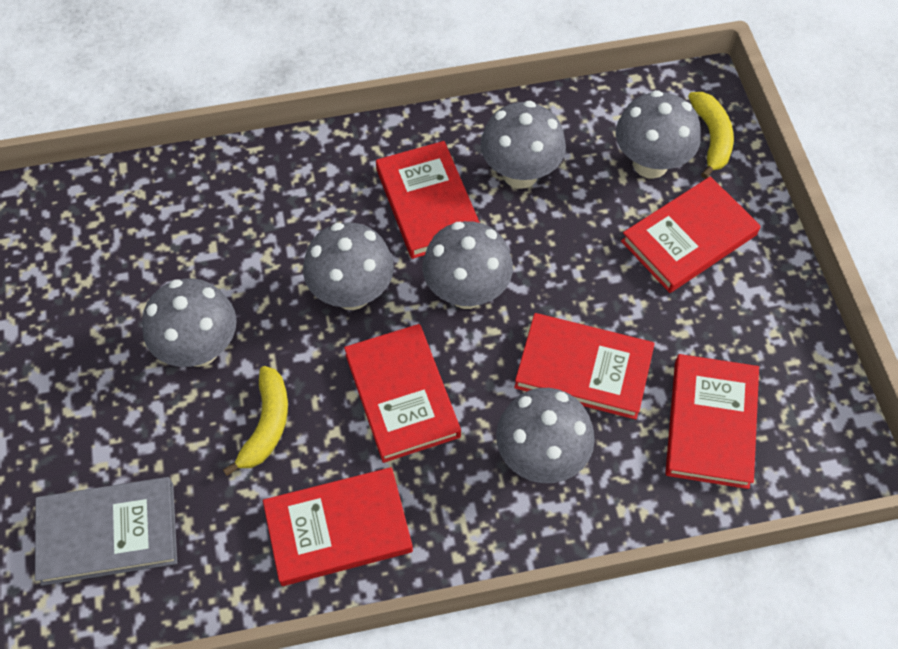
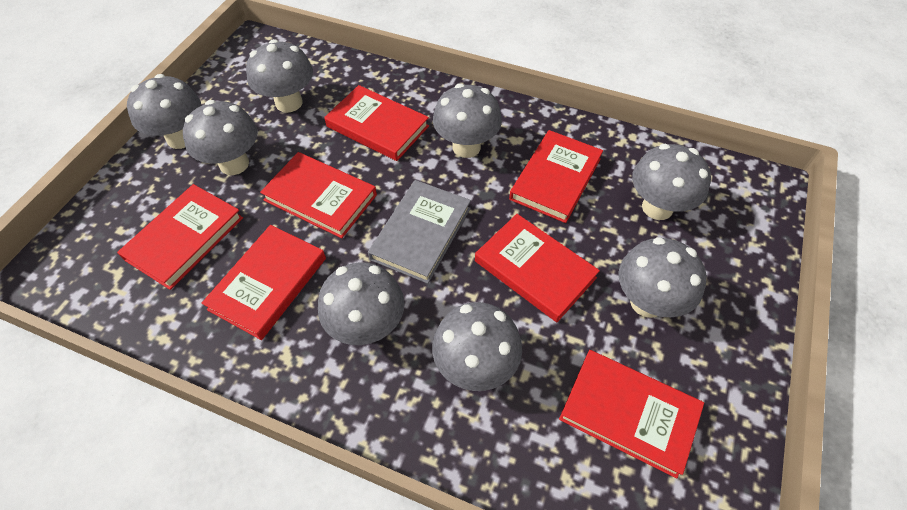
grey mushroom: [142,278,237,367] [303,222,394,310] [422,221,513,309] [481,101,566,189] [496,388,595,483] [616,90,701,179] = 6 -> [127,74,201,149] [183,100,257,175] [246,39,313,113] [318,262,405,345] [432,302,522,391] [433,83,502,158] [618,237,707,318] [632,144,711,220] = 8
red book: [263,467,413,586] [344,324,461,463] [376,141,480,259] [514,313,655,420] [621,176,760,293] [665,354,759,489] = 6 -> [117,184,243,290] [202,225,326,340] [260,152,377,238] [324,85,429,161] [475,214,600,322] [509,130,603,223] [559,350,704,479] = 7
yellow banana: [223,366,288,476] [688,92,734,179] = 2 -> none = 0

